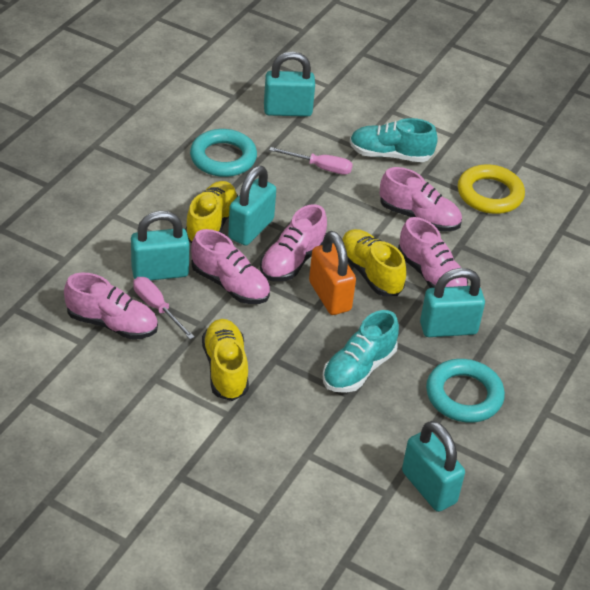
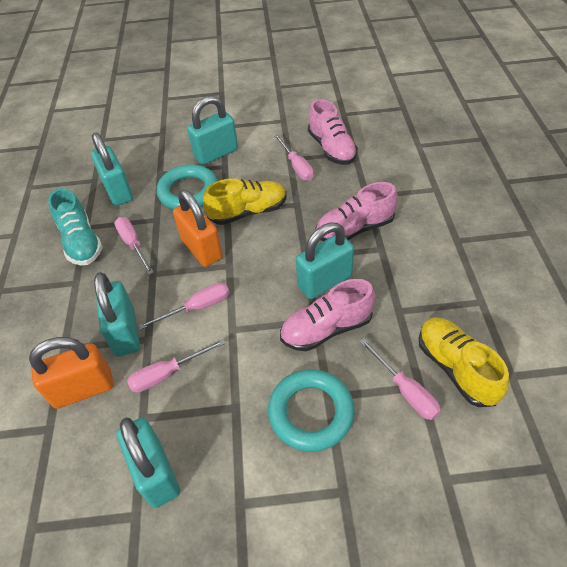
orange padlock: [309,231,356,315] = 1 -> [29,337,114,409] [173,189,223,267] = 2
pink screwdriver: [133,277,195,339] [269,147,353,175] = 2 -> [114,217,154,275] [127,339,226,392] [139,282,230,330] [274,134,314,181] [359,338,441,420] = 5
pink shoe: [64,273,158,339] [191,229,270,304] [260,204,327,281] [380,167,462,232] [398,217,468,288] = 5 -> [280,279,375,351] [308,99,358,165] [315,182,398,241] = 3
turquoise shoe: [323,310,399,393] [350,118,438,162] = 2 -> [48,188,103,265] = 1
yellow ring: [458,164,525,214] = 1 -> none = 0
yellow shoe: [185,181,238,243] [202,319,249,401] [342,229,406,296] = 3 -> [203,179,287,225] [419,317,509,407] = 2

